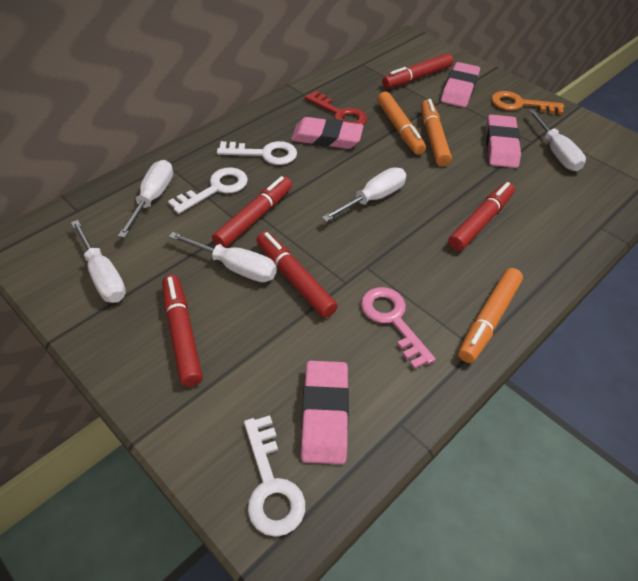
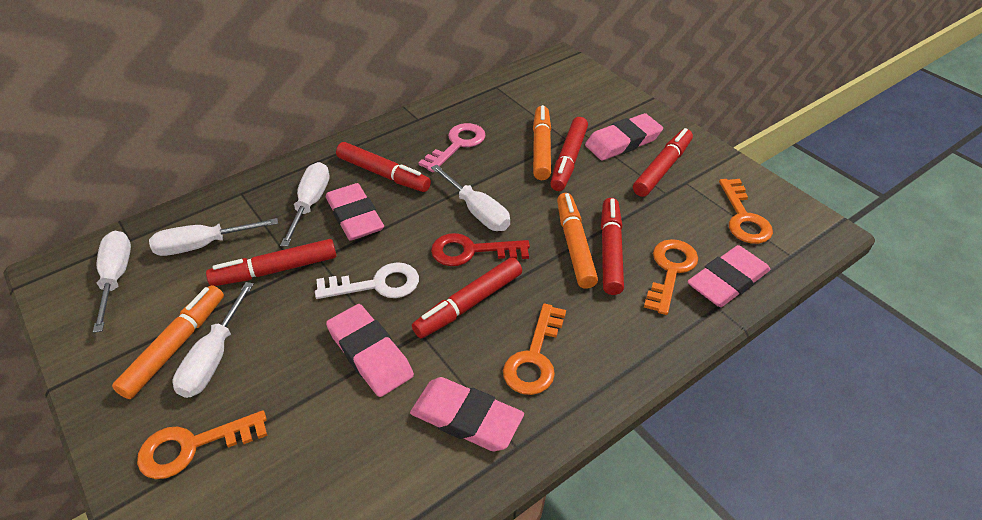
orange key: [491,91,564,115] = 1 -> [137,410,268,479] [503,303,566,395] [644,239,698,315] [719,179,773,244] = 4
pink eraser: [291,117,363,149] [301,361,349,464] [441,62,480,107] [486,114,521,168] = 4 -> [326,183,384,241] [326,304,414,397] [410,377,524,452] [585,113,663,161] [687,245,770,307] = 5
red marker: [162,275,203,387] [212,176,292,248] [256,231,338,318] [382,53,453,89] [448,182,515,251] = 5 -> [206,239,336,286] [336,142,431,192] [412,257,522,339] [550,117,588,191] [601,198,624,295] [633,128,693,197] = 6
white key: [168,167,248,214] [217,141,297,165] [244,415,305,537] = 3 -> [315,262,419,299] = 1

